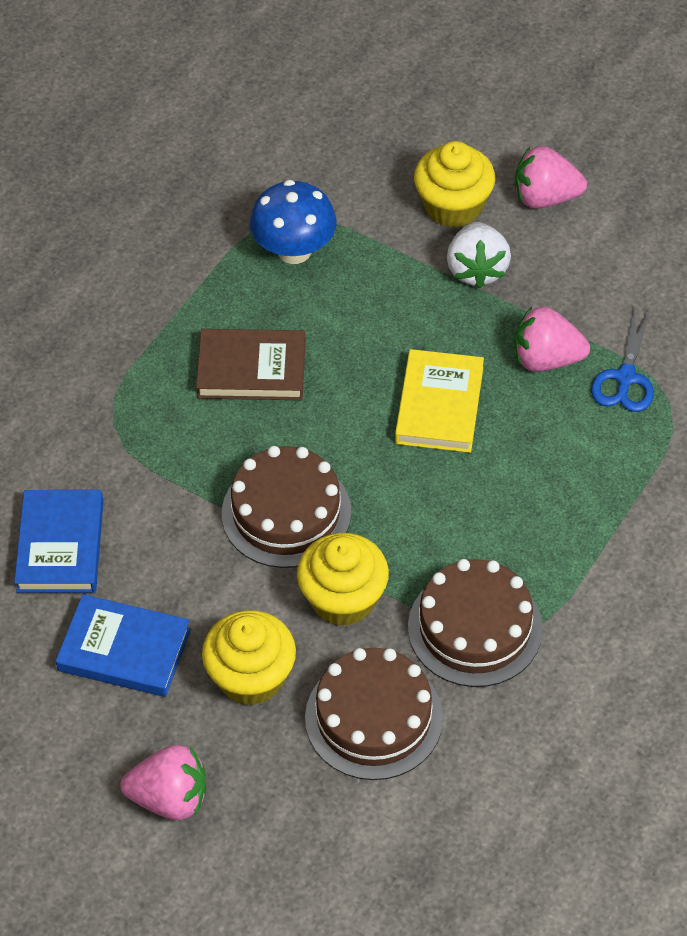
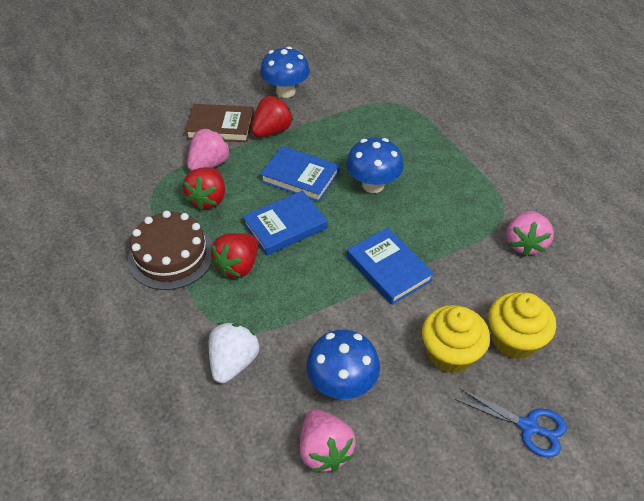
blue book: [14,490,104,593] [56,594,191,697] = 2 -> [243,190,328,256] [260,146,339,202] [347,227,434,305] = 3
blue mushroom: [250,180,337,264] = 1 -> [260,47,310,98] [306,330,380,399] [346,138,404,193] = 3
brown cake: [222,446,351,568] [305,648,443,780] [408,559,543,687] = 3 -> [128,211,213,290] = 1
red strawberry: none = 0 -> [183,168,225,210] [211,233,258,278] [252,96,293,137] = 3
yellow book: [395,349,484,453] = 1 -> none = 0
yellow cupcake: [202,610,296,706] [297,533,389,626] [414,141,495,228] = 3 -> [422,305,490,374] [488,292,556,359] = 2

